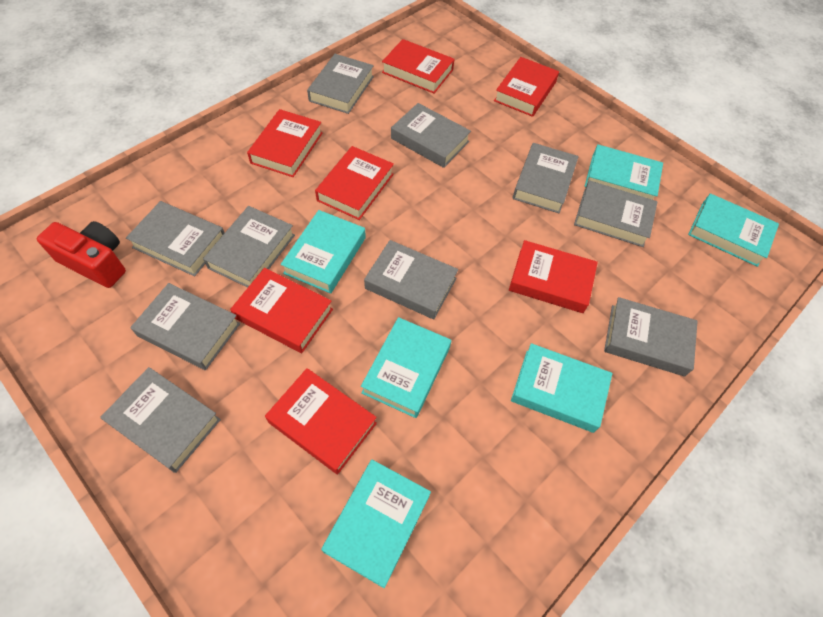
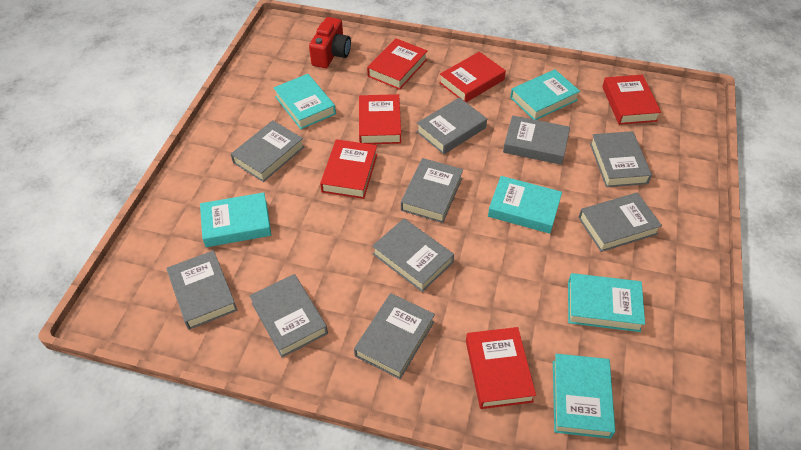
red book: [230,268,333,353] [247,109,323,177] [265,368,377,474] [315,146,394,220] [382,39,454,94] [494,57,559,117] [509,240,598,313] = 7 -> [320,139,377,199] [359,94,401,144] [367,38,427,90] [439,52,506,102] [466,327,536,409] [602,75,661,125] = 6

